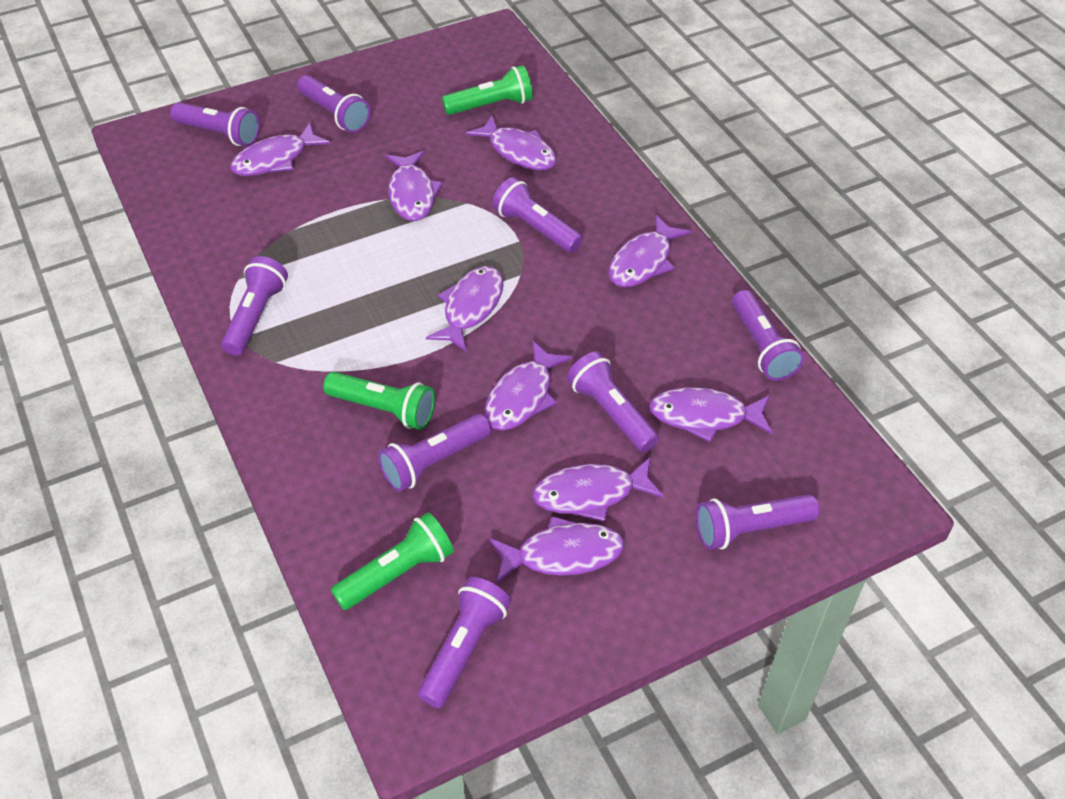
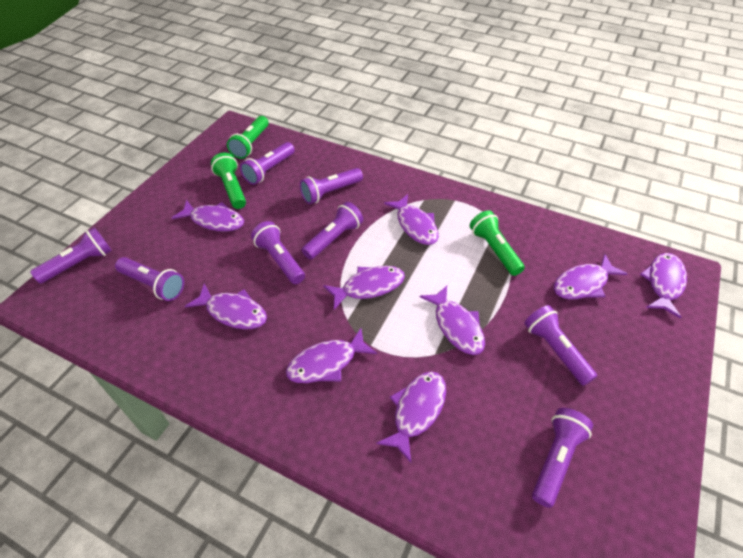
purple flashlight: [170,102,260,146] [221,256,288,356] [297,75,371,133] [378,414,491,492] [418,577,511,708] [492,177,583,253] [567,352,659,452] [696,494,819,550] [732,290,804,381] = 9 -> [30,227,112,284] [115,257,184,301] [240,142,295,185] [251,221,305,284] [300,168,363,204] [302,202,363,260] [524,305,597,386] [532,408,593,508] = 8

